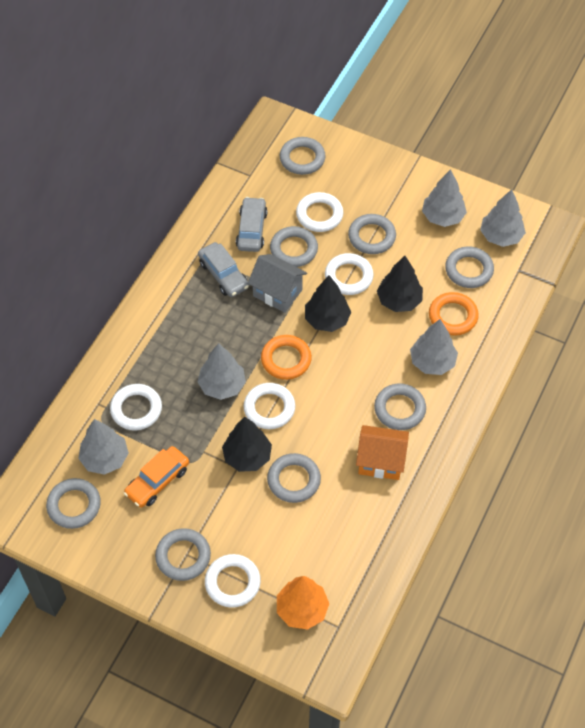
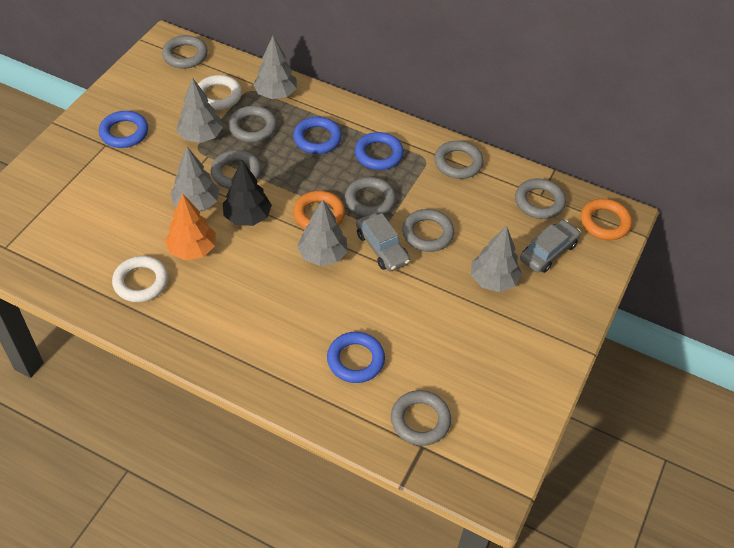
black tree: [222,417,272,472] [305,275,351,332] [377,256,423,312] = 3 -> [223,161,272,226] = 1
blue ring: none = 0 -> [99,111,148,148] [293,117,342,154] [327,332,385,383] [355,132,404,170] = 4
grey house: [248,254,307,313] = 1 -> none = 0
orange car: [124,446,189,508] = 1 -> none = 0
orange house: [356,425,409,480] = 1 -> none = 0
white ring: [110,384,162,430] [205,554,261,608] [244,383,295,429] [296,192,343,232] [325,253,374,295] = 5 -> [112,256,168,302] [198,75,242,110] = 2

